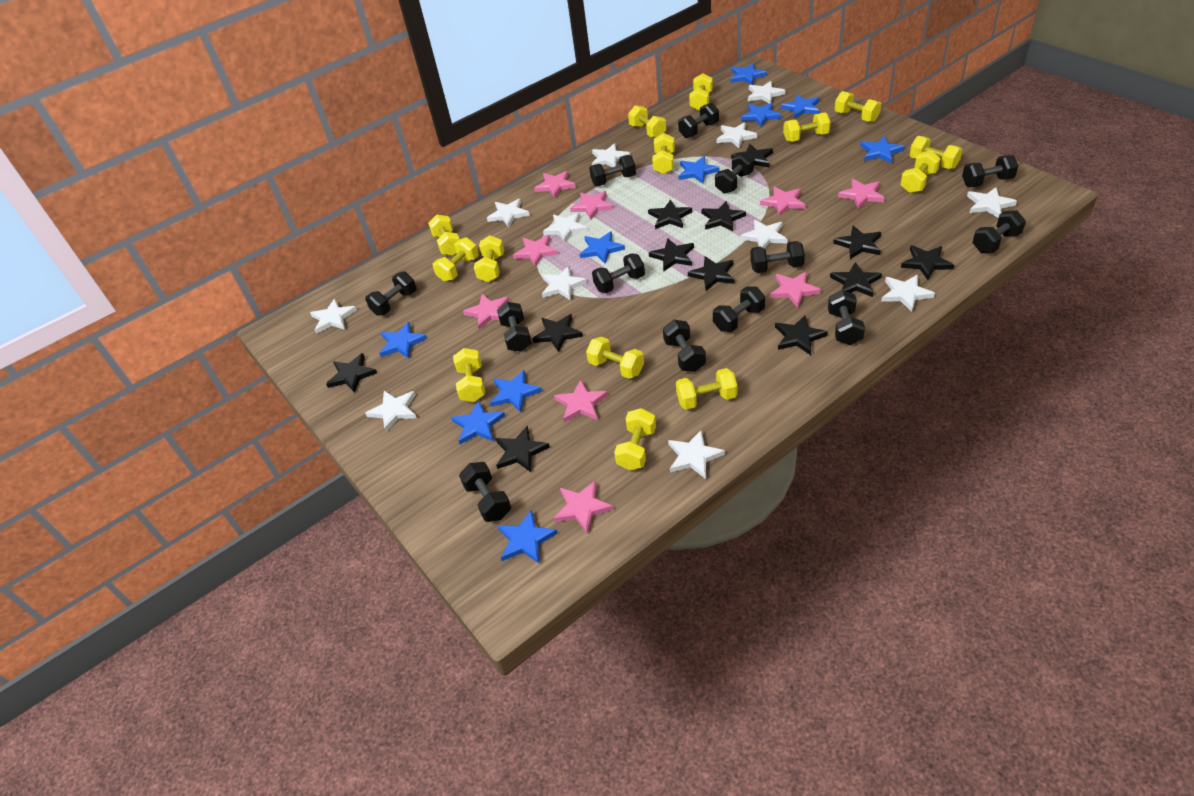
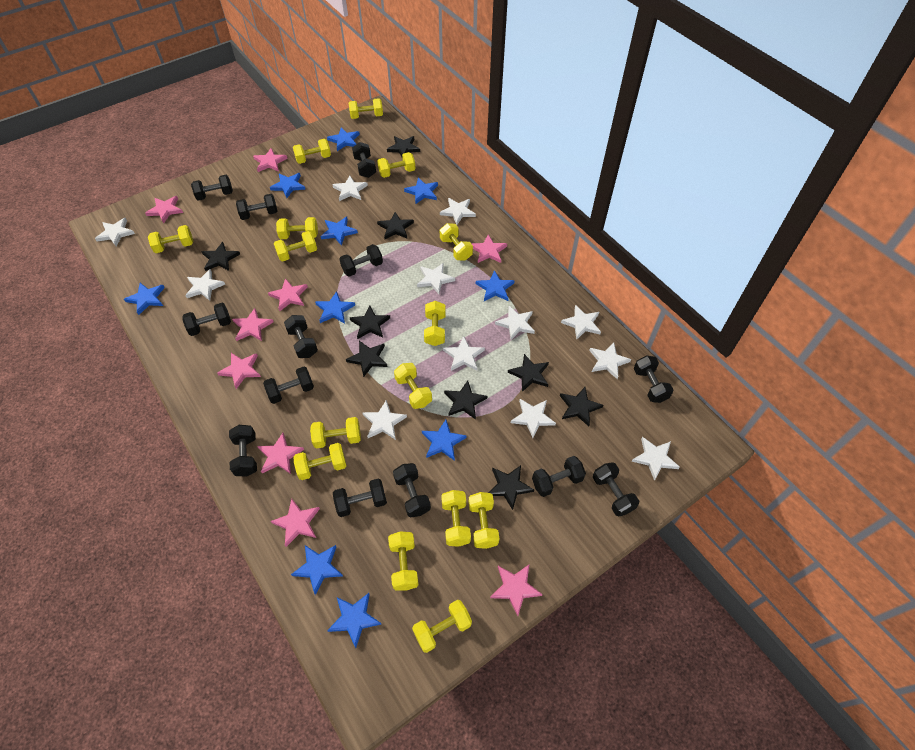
black star: [326,353,377,393] [496,426,550,472] [533,314,583,352] [648,200,692,229] [649,238,694,271] [688,256,734,291] [701,201,746,231] [731,144,773,168] [775,315,828,355] [830,262,882,297] [833,226,881,259] [901,245,954,280] = 12 -> [201,242,240,271] [346,341,388,377] [350,306,390,339] [377,212,414,239] [387,136,420,159] [444,381,487,420] [488,465,534,510] [508,354,549,392] [560,387,603,427] = 9
yellow dumbbell: [428,215,460,256] [433,237,479,282] [453,348,485,402] [474,235,504,282] [586,337,644,379] [614,408,656,470] [628,105,666,138] [652,133,675,174] [676,368,737,410] [689,73,713,111] [783,112,831,142] [835,91,881,122] [900,150,941,193] [910,136,962,169] = 14 -> [148,225,193,253] [274,231,317,262] [276,217,318,239] [293,139,331,164] [293,443,346,480] [310,417,361,448] [349,98,383,119] [377,152,416,178] [388,532,419,591] [394,363,432,409] [412,600,472,653] [424,301,446,346] [440,223,473,261] [441,490,471,547] [469,492,500,549] = 15

